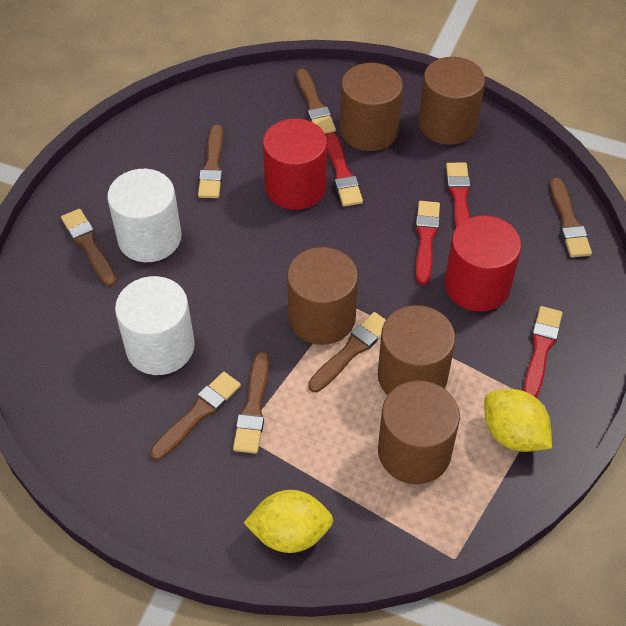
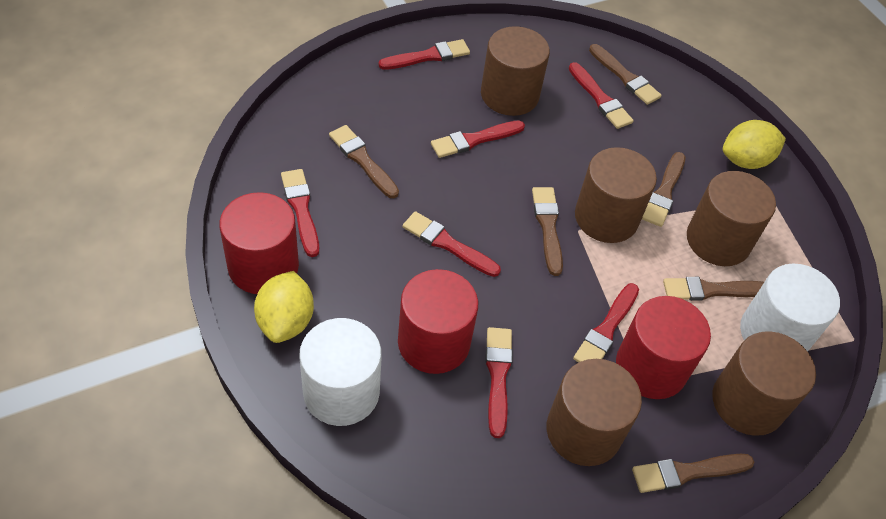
brown brush: [61,209,117,286] [150,372,241,460] [198,125,223,198] [233,352,269,454] [296,69,336,134] [308,312,386,392] [550,178,592,257] = 7 -> [329,125,399,198] [532,187,563,276] [589,44,662,105] [632,454,754,493] [642,152,685,227] [663,277,764,301] = 6
red brush: [326,133,363,207] [416,201,440,285] [446,163,470,229] [523,306,563,397] = 4 -> [281,169,319,257] [379,39,470,70] [402,211,501,277] [431,120,525,158] [485,327,513,438] [569,62,633,129] [573,283,639,362] = 7
red cylinder: [263,118,327,210] [445,215,521,312] = 2 -> [219,192,299,294] [398,269,478,374] [616,296,711,399] = 3

